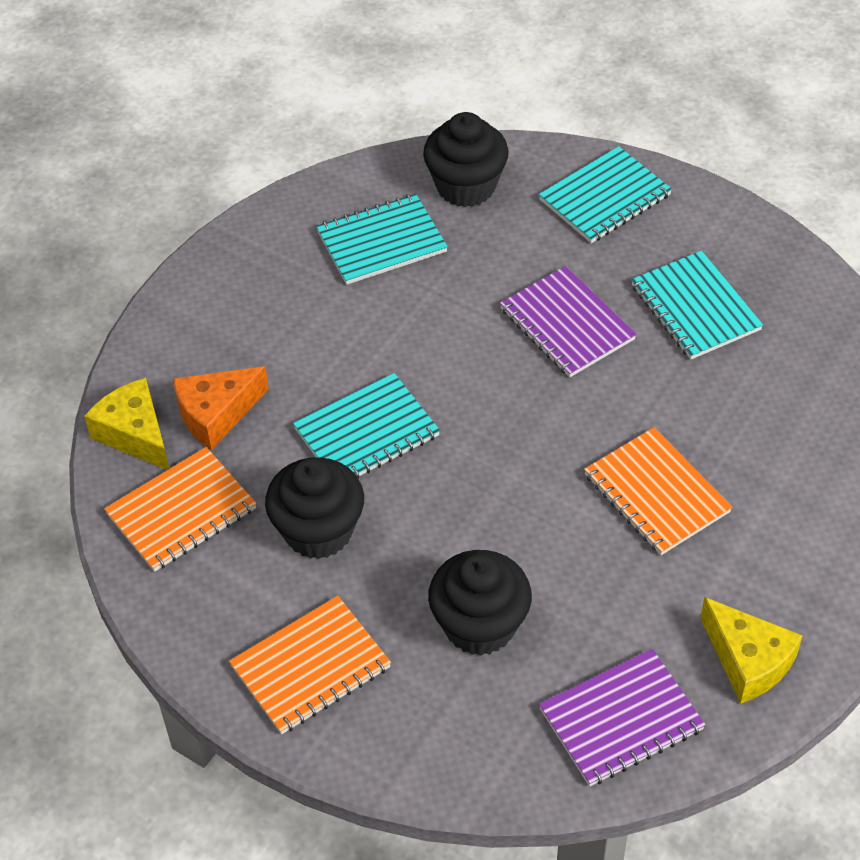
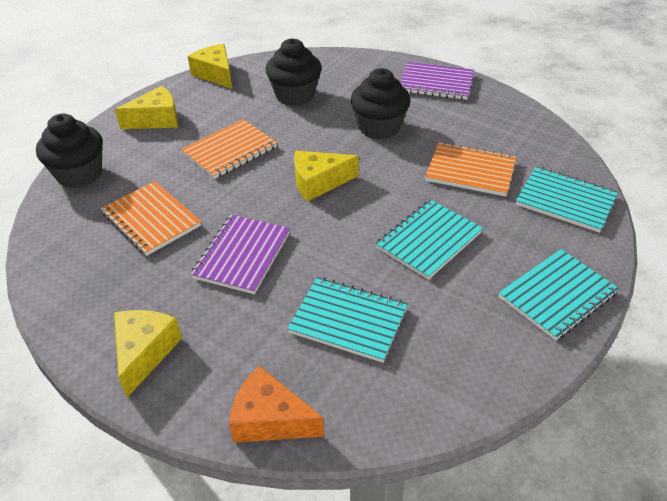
yellow cheese: [84,378,169,470] [700,597,803,704] = 2 -> [114,310,182,397] [115,86,178,129] [188,44,232,89] [294,151,359,202] = 4

